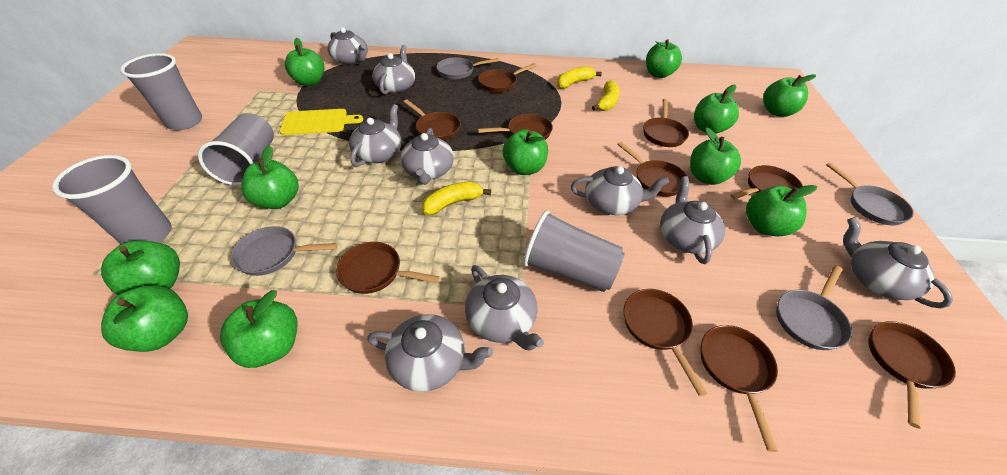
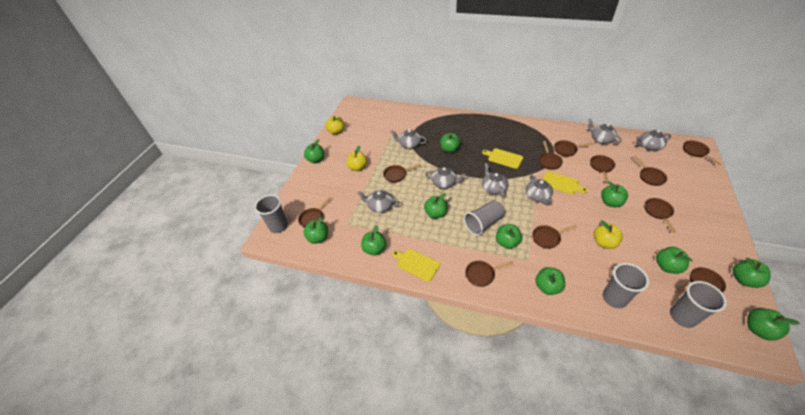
brown pan: [336,242,440,294] [403,100,461,140] [478,63,537,93] [478,114,553,140] [617,142,687,197] [624,289,708,396] [643,99,689,147] [700,325,778,452] [730,165,803,199] [868,321,956,428] = 10 -> [298,197,331,228] [383,164,421,183] [465,261,514,287] [533,225,577,249] [539,141,563,170] [554,140,593,157] [590,155,615,182] [633,155,667,186] [645,198,676,233] [675,267,726,293] [683,141,721,165] = 11
grey pan: [231,226,337,276] [436,57,499,79] [776,265,852,350] [826,162,914,225] = 4 -> none = 0
grey teapot: [328,27,368,65] [349,104,401,167] [367,314,493,392] [372,45,415,94] [401,128,454,185] [465,265,544,350] [571,166,669,215] [660,176,725,264] [843,217,953,308] = 9 -> [357,190,400,213] [391,129,427,149] [425,167,466,188] [482,163,508,197] [525,175,553,205] [588,119,622,144] [636,130,671,151] = 7
yellow apple: none = 0 -> [325,116,344,135] [347,146,367,171] [594,221,623,249] = 3
yellow banana: [422,182,491,215] [557,66,602,89] [592,80,620,111] = 3 -> none = 0
yellow cutting board: [279,109,363,135] = 1 -> [392,249,440,282] [482,148,523,169] [543,171,588,195] = 3

